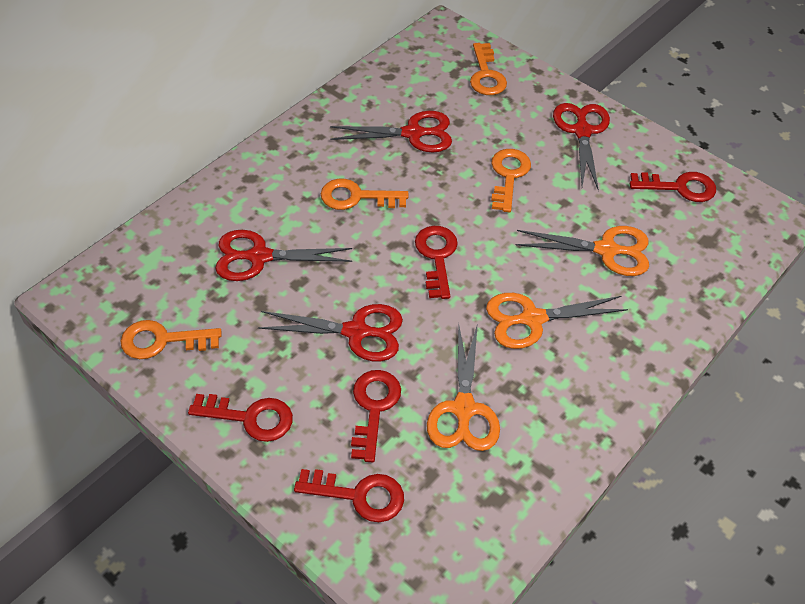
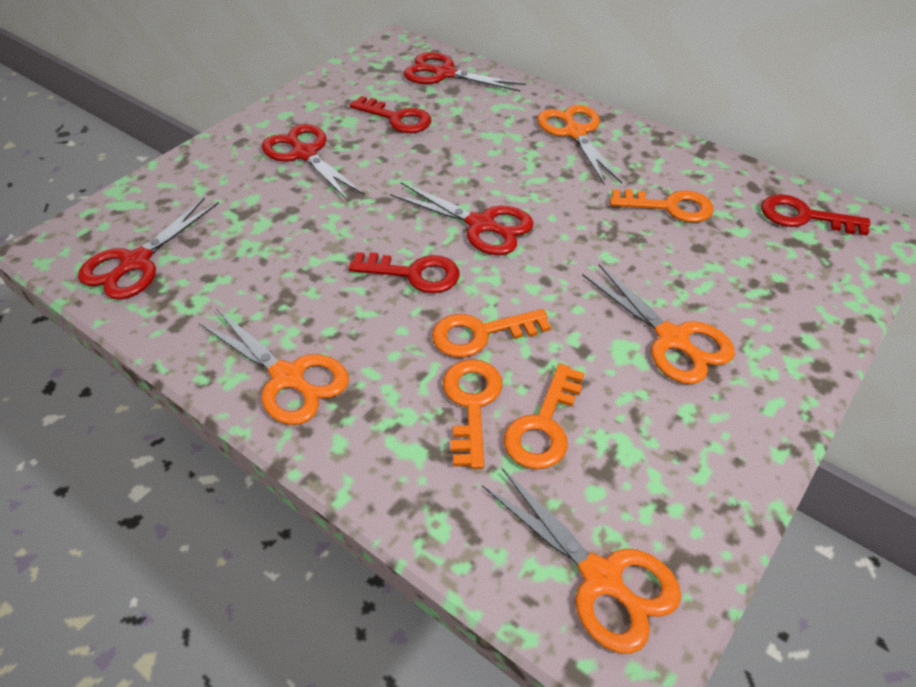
orange scissors: [427,323,500,451] [486,293,628,349] [516,226,649,276] = 3 -> [199,308,349,425] [482,467,681,654] [537,105,622,186] [582,264,735,384] = 4
red key: [188,394,293,442] [294,469,404,522] [351,370,401,462] [415,226,458,299] [630,172,716,202] = 5 -> [349,252,460,293] [350,96,431,133] [761,194,871,236] = 3

